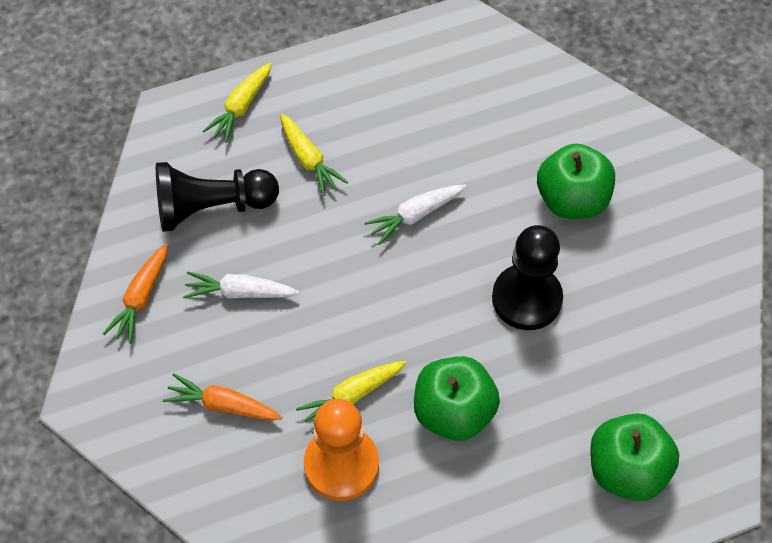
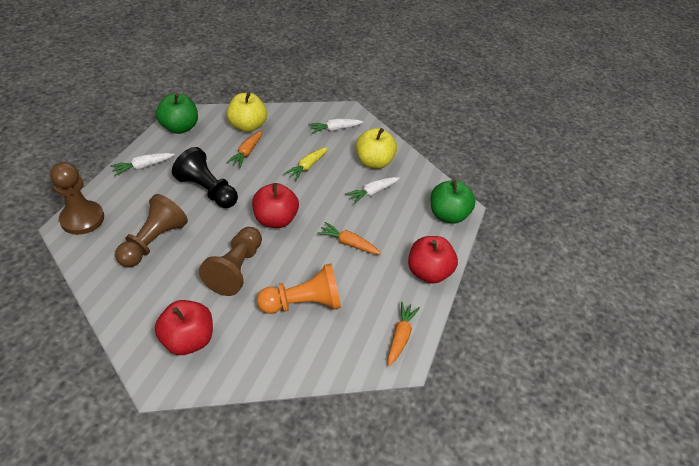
black pawn: [156,162,279,232] [492,225,563,330] = 2 -> [172,147,238,208] = 1
brown pawn: none = 0 -> [50,162,104,235] [115,194,188,267] [199,227,262,296] = 3
green apple: [414,356,500,441] [537,144,615,219] [590,413,679,501] = 3 -> [156,93,198,134] [430,180,476,224] = 2
orange carrot: [103,244,168,344] [163,373,282,421] = 2 -> [226,131,263,168] [317,222,381,254] [388,302,420,367] = 3
red apple: none = 0 -> [155,300,213,355] [252,183,299,228] [408,236,458,284] = 3
white carrot: [183,271,299,299] [364,185,466,245] = 2 -> [110,153,175,176] [308,119,363,134] [345,177,400,204] = 3
yellow apple: none = 0 -> [227,92,267,132] [356,128,397,169] = 2
yellow carrot: [202,63,272,143] [280,113,348,196] [296,361,407,434] = 3 -> [284,147,328,181] = 1

